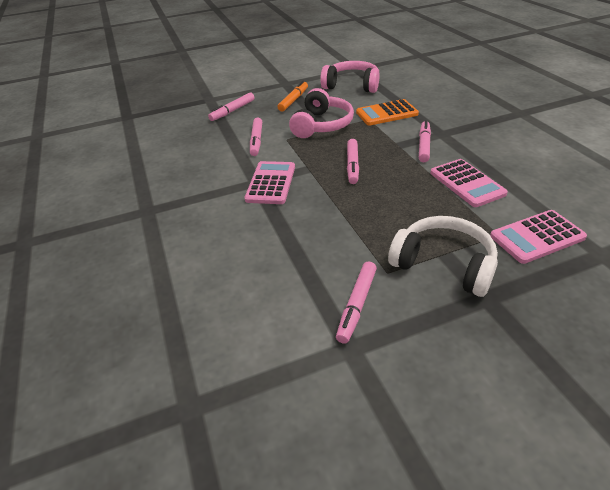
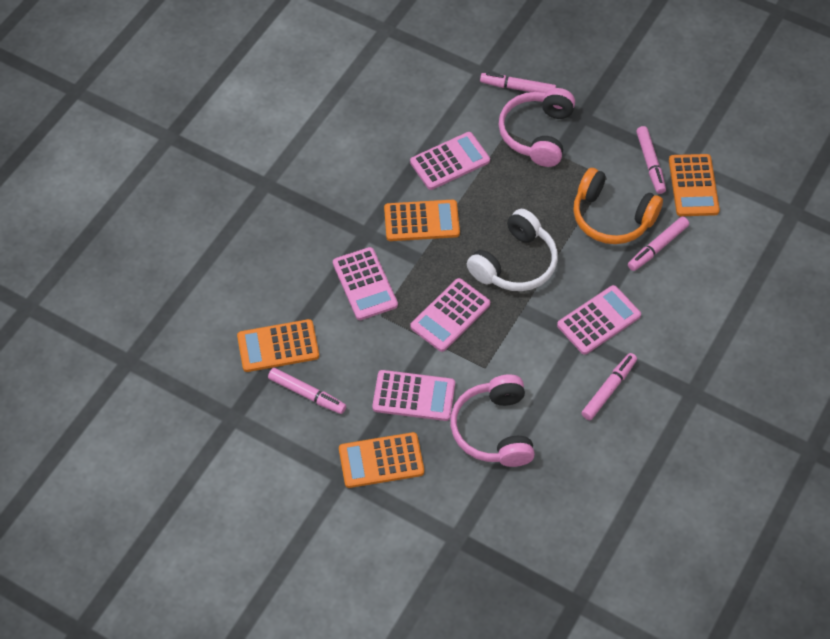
orange calculator: [356,99,419,126] = 1 -> [237,319,319,372] [339,432,424,488] [384,200,460,241] [669,154,720,216] = 4
orange headphones: none = 0 -> [573,168,663,244] = 1
orange marker: [278,81,308,112] = 1 -> none = 0
pink calculator: [245,161,295,204] [430,159,508,207] [490,210,587,264] = 3 -> [333,247,398,320] [372,370,455,421] [410,132,490,190] [410,278,490,352] [557,285,641,355] = 5

